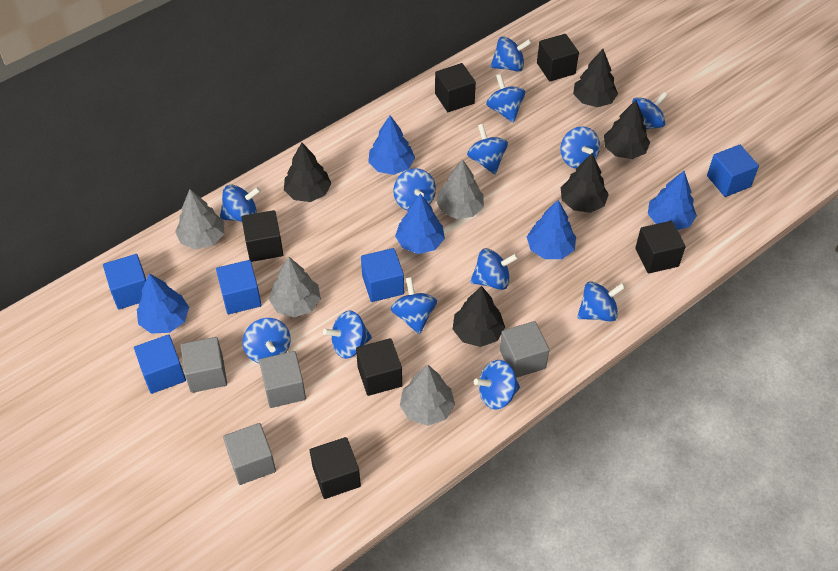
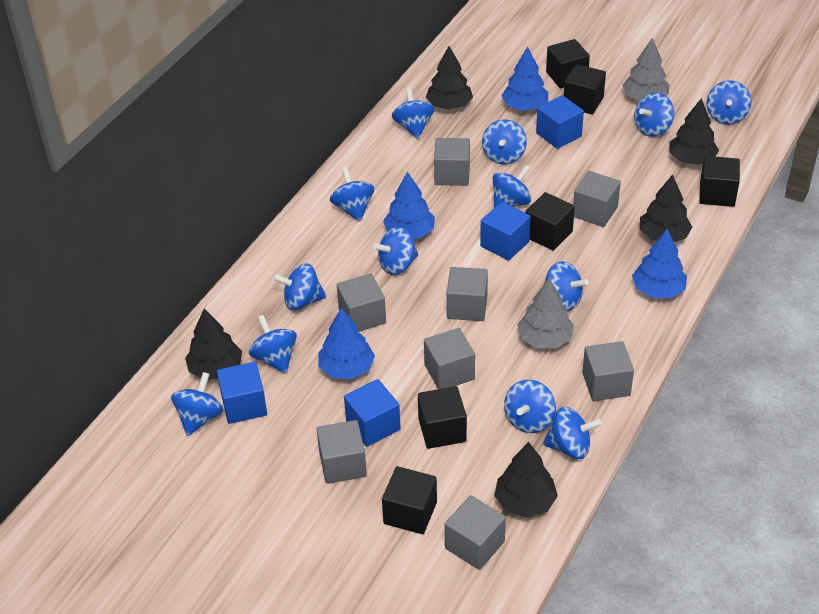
blue cube: [103,254,146,310] [134,334,186,394] [216,260,262,314] [361,248,404,302] [707,145,759,197] = 5 -> [217,362,267,424] [344,379,401,447] [480,202,531,261] [536,95,584,149] = 4
blue tree: [137,273,189,334] [368,115,415,175] [395,193,445,254] [527,200,576,259] [648,171,697,230] = 5 -> [318,308,375,379] [383,171,435,239] [501,46,548,111] [632,229,687,298] = 4
grey cube: [181,337,227,393] [223,423,276,485] [259,351,306,408] [500,321,549,378] = 4 -> [317,420,367,484] [337,273,386,332] [424,328,475,389] [434,138,470,186] [445,495,506,570] [447,267,488,321] [573,171,621,227] [582,341,634,401] = 8
grey tree: [175,189,224,249] [269,257,321,317] [400,365,455,426] [436,159,484,219] = 4 -> [517,278,574,348] [622,38,670,101] = 2

